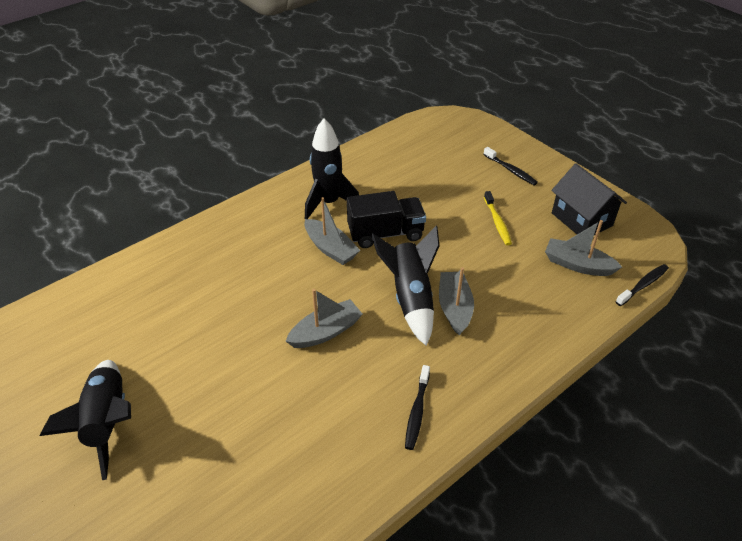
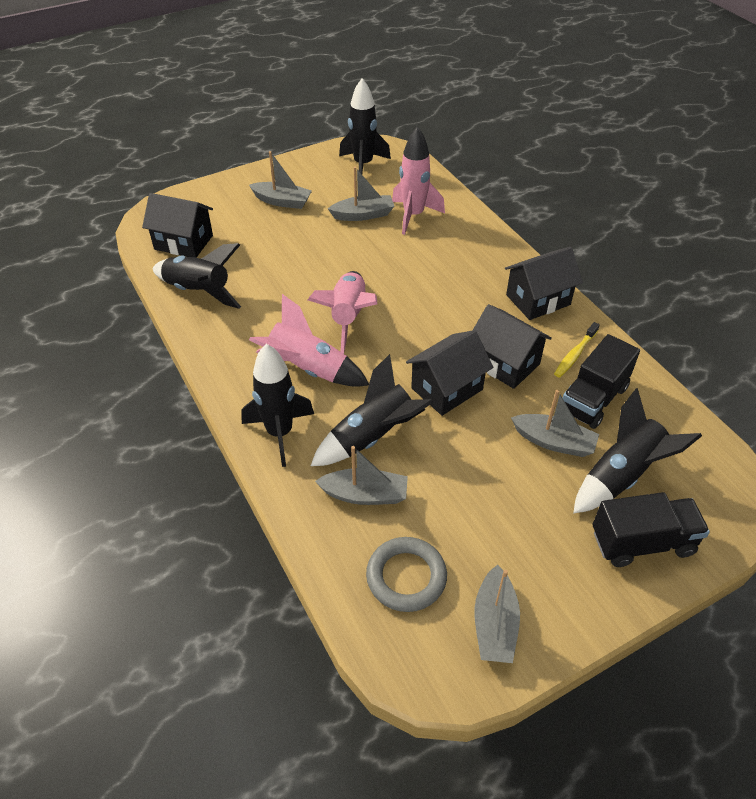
black house: [551,163,627,235] = 1 -> [142,193,213,258] [406,330,493,416] [472,304,552,389] [505,247,583,320] = 4
black rocket: [40,360,131,480] [305,118,359,219] [371,226,439,346] = 3 -> [152,243,241,309] [241,344,314,467] [311,354,433,466] [339,78,391,174] [573,388,702,513] = 5
black toothbrush: [405,365,430,450] [483,147,538,185] [616,264,669,306] = 3 -> none = 0
black truck: [347,191,426,248] = 1 -> [563,334,640,429] [593,492,710,567] = 2
grey boat: [286,289,362,348] [304,197,360,265] [439,267,474,335] [545,220,622,276] = 4 -> [249,151,312,209] [315,446,408,505] [328,167,394,221] [474,564,520,663] [511,390,599,457] = 5
grey ring: none = 0 -> [366,537,447,612] = 1
pink rocket: none = 0 -> [249,294,369,387] [308,271,377,354] [392,127,445,235] = 3

